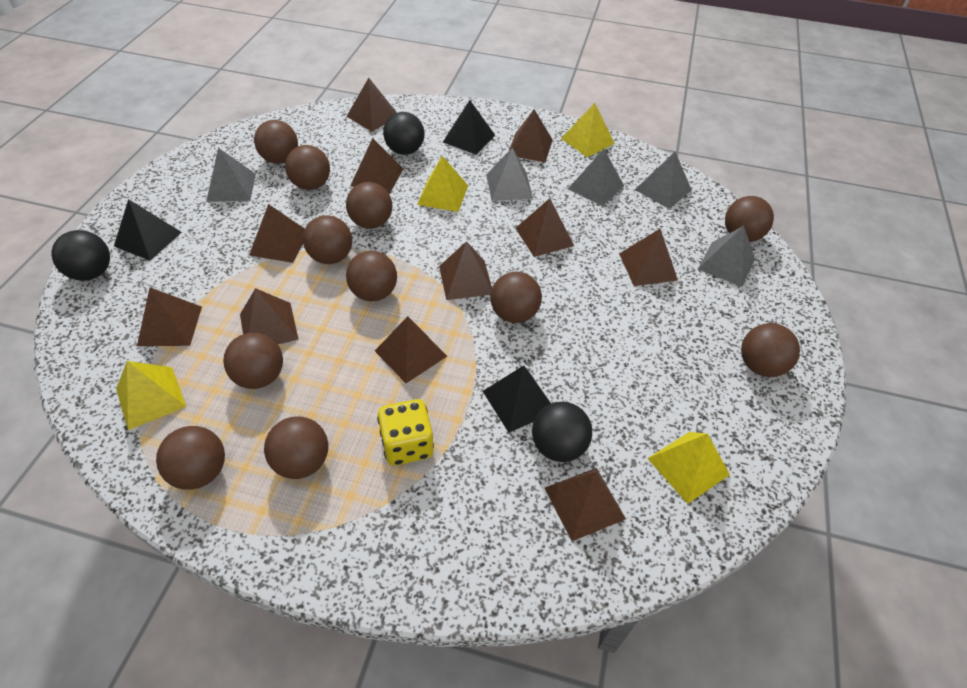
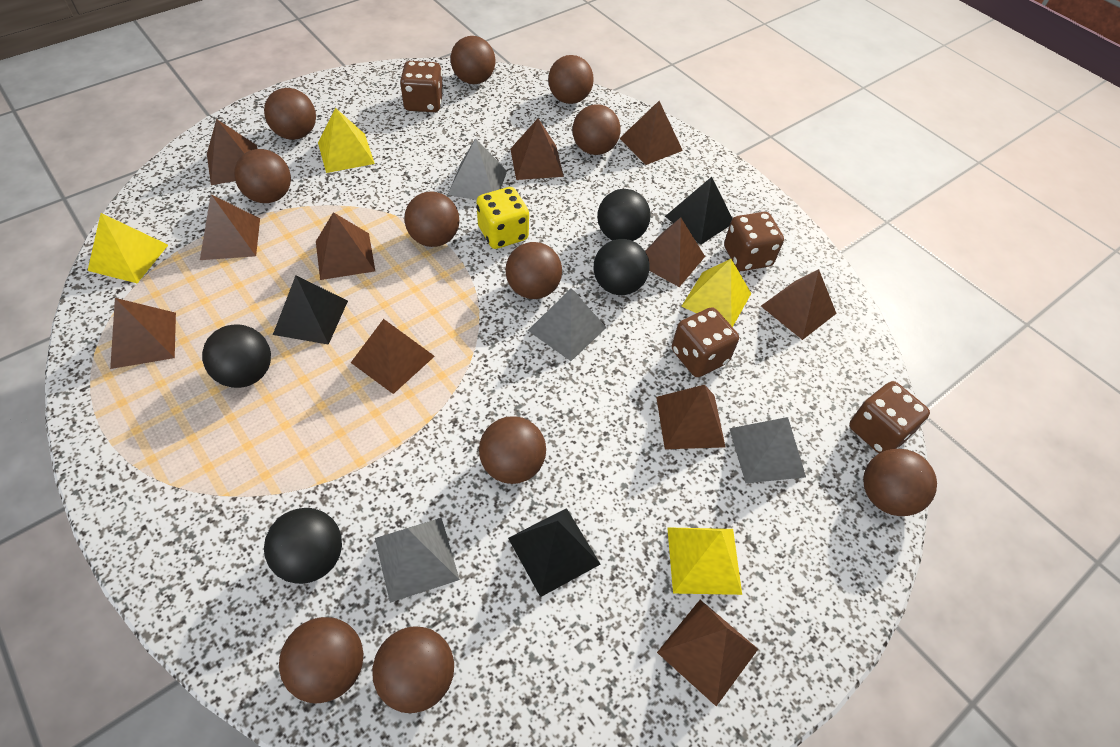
black ball: [52,230,110,281] [383,112,424,155] [532,402,592,462] = 3 -> [202,325,271,388] [264,508,342,584] [594,239,650,295] [597,189,650,241] = 4
brown dice: none = 0 -> [400,61,444,112] [672,307,739,377] [724,212,784,271] [849,381,930,454] = 4
grey pyramid: [206,148,256,202] [486,148,533,201] [568,149,624,206] [635,152,692,209] [698,226,755,287] = 5 -> [375,518,460,603] [448,138,507,200] [528,288,606,361] [729,417,806,483] = 4

